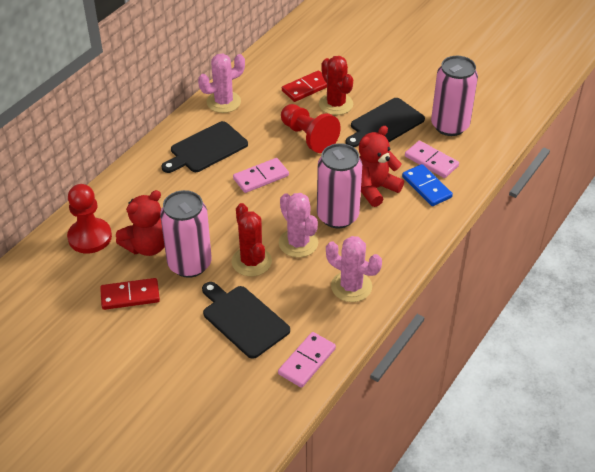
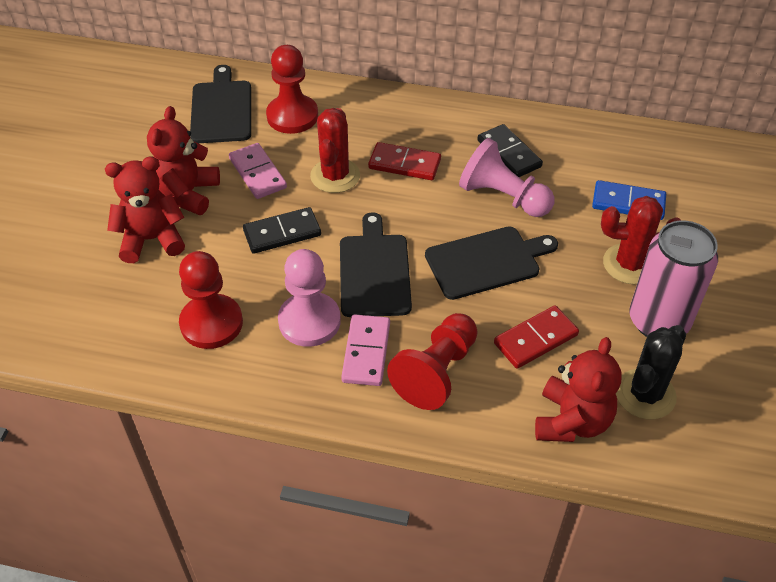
black cactus: none = 0 -> [616,325,686,419] = 1
black domino: none = 0 -> [243,207,321,254] [477,124,543,177] = 2
pink cactus: [198,54,245,113] [279,193,318,257] [326,236,382,302] = 3 -> none = 0
pink can: [160,190,212,278] [317,143,362,228] [431,56,478,136] = 3 -> [629,221,718,337] = 1
pink domino: [233,158,289,193] [278,332,336,388] [405,141,459,178] = 3 -> [229,143,287,199] [341,314,390,386] = 2
pink pawn: none = 0 -> [278,249,341,347] [459,138,554,217] = 2
red pawn: [67,184,112,254] [281,104,341,153] = 2 -> [179,251,243,349] [266,45,318,134] [387,313,478,410] = 3
red teddy bear: [116,190,165,256] [359,126,404,207] = 2 -> [105,157,185,263] [147,106,220,215] [535,337,621,442] = 3

